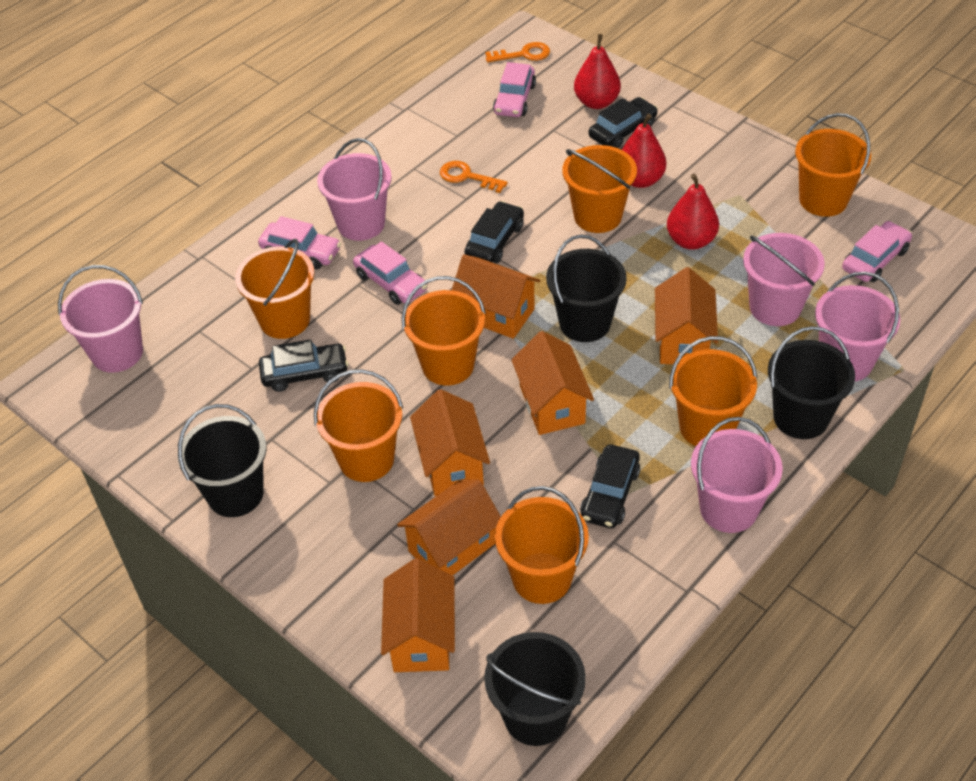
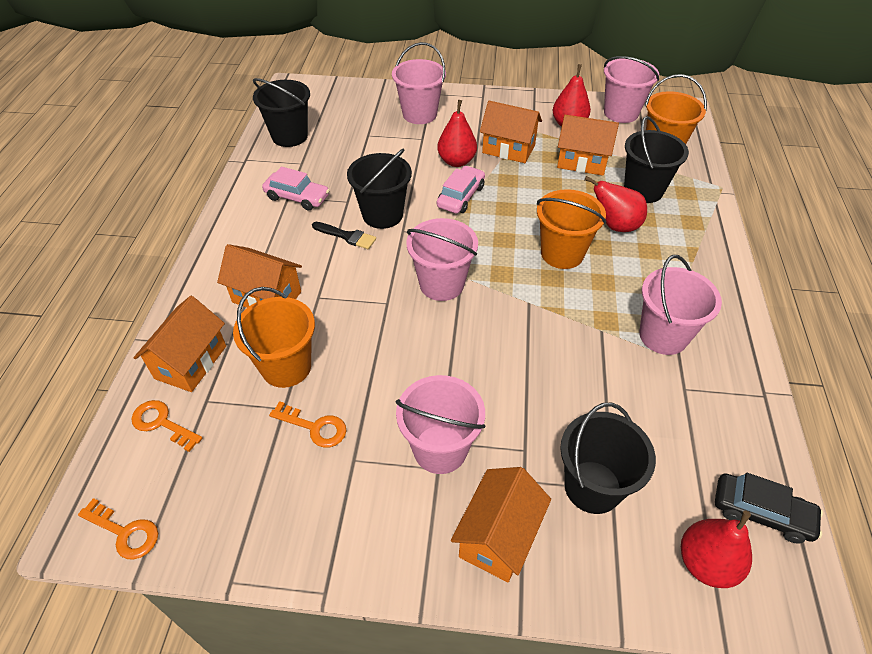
black brush: none = 0 -> [312,222,376,249] = 1
black car: [259,339,348,392] [464,201,524,263] [580,444,640,528] [589,97,658,148] = 4 -> [715,472,823,544] = 1
orange bucket: [235,239,314,339] [314,369,403,482] [402,276,486,386] [495,486,589,604] [562,145,637,233] [669,336,757,446] [795,113,871,217] = 7 -> [233,287,315,388] [537,189,606,269] [645,74,707,144] = 3
orange house: [381,558,455,672] [397,479,501,576] [410,389,490,496] [452,254,540,339] [511,331,594,435] [655,267,718,364] = 6 -> [134,296,226,392] [217,244,302,308] [451,467,551,582] [480,101,542,163] [557,115,619,176] = 5
orange key: [440,161,508,193] [485,42,550,63] = 2 -> [78,498,158,559] [131,400,202,452] [269,401,346,447] = 3
pink car: [258,216,341,269] [353,242,427,305] [493,62,536,117] [842,221,912,282] = 4 -> [262,167,330,210] [437,166,485,213] = 2
red pear: [574,34,621,109] [622,114,666,188] [667,174,719,250] = 3 -> [437,100,477,167] [552,64,591,127] [584,176,647,232] [681,511,752,588] = 4

